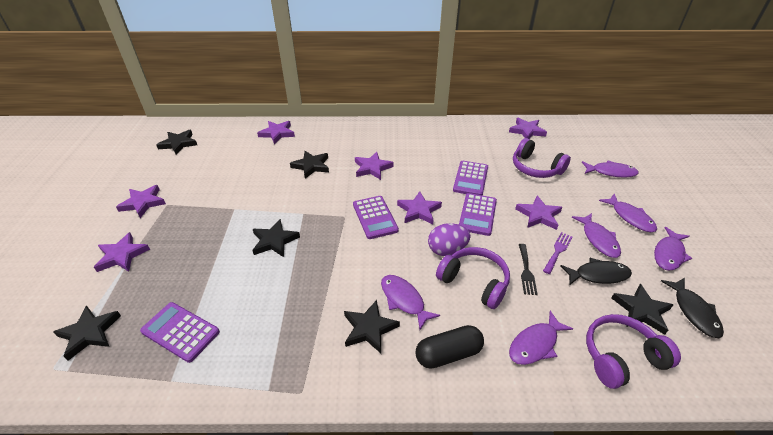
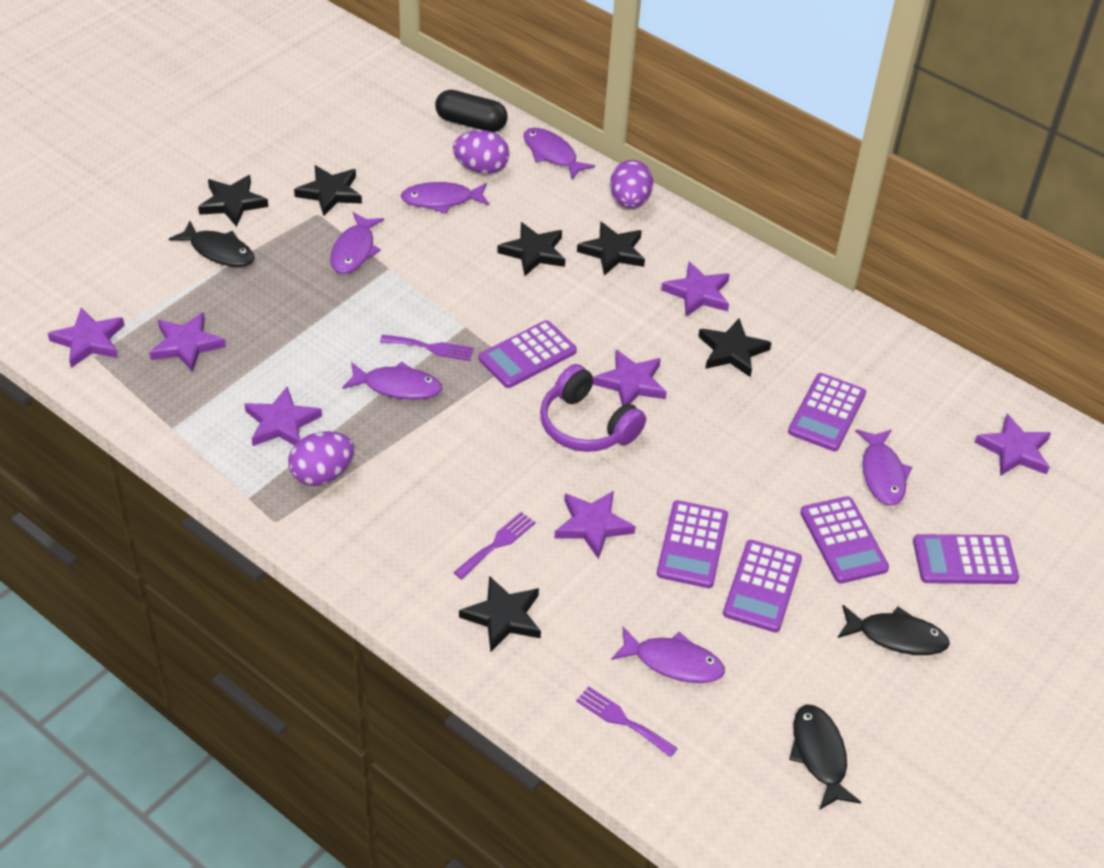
black fish: [561,258,632,286] [661,278,724,338] = 2 -> [169,221,255,267] [789,704,861,810] [838,605,950,655] = 3
black fork: [519,244,538,295] = 1 -> none = 0
purple calculator: [140,302,220,363] [353,196,399,239] [453,161,488,196] [459,193,497,236] = 4 -> [479,320,577,388] [657,500,728,588] [723,540,802,632] [788,373,866,451] [800,496,889,584] [913,534,1019,584] = 6
purple egg: [428,223,470,256] = 1 -> [288,431,354,486] [453,130,509,174] [610,160,653,208] = 3
purple fork: [543,232,572,274] = 1 -> [380,335,474,361] [453,512,536,579] [576,686,678,758] = 3
purple headphones: [436,247,510,309] [513,138,571,178] [586,314,681,389] = 3 -> [540,364,646,452] = 1

